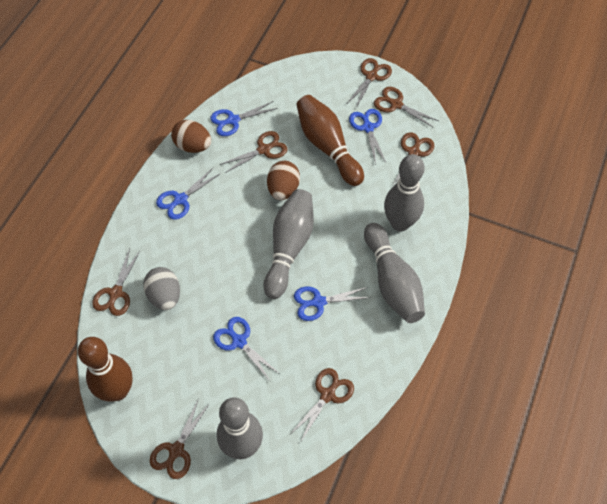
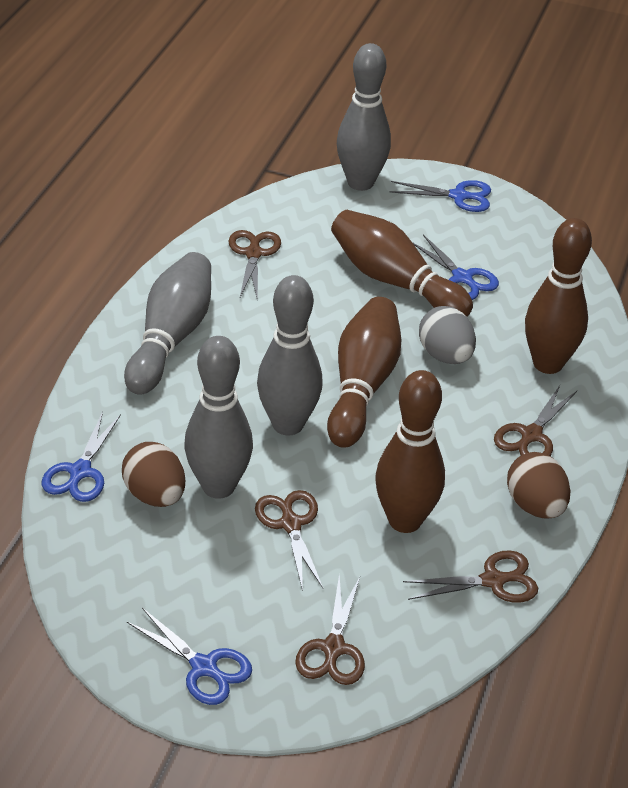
blue scissors: [156,168,221,220] [210,101,278,136] [213,317,280,381] [294,287,371,321] [349,109,386,165] = 5 -> [42,412,121,502] [127,608,252,705] [389,180,491,212] [412,235,499,300] = 4
brown bowling pin: [78,337,133,402] [296,95,364,186] = 2 -> [327,297,401,448] [331,210,473,317] [375,370,445,533] [525,218,592,374] = 4
brown scissors: [92,248,141,316] [150,398,210,479] [220,131,288,173] [290,368,354,441] [348,58,392,108] [374,87,438,128] [393,132,434,185] = 7 -> [229,230,281,297] [255,490,323,591] [295,574,365,685] [403,550,538,603] [494,385,577,456] = 5

